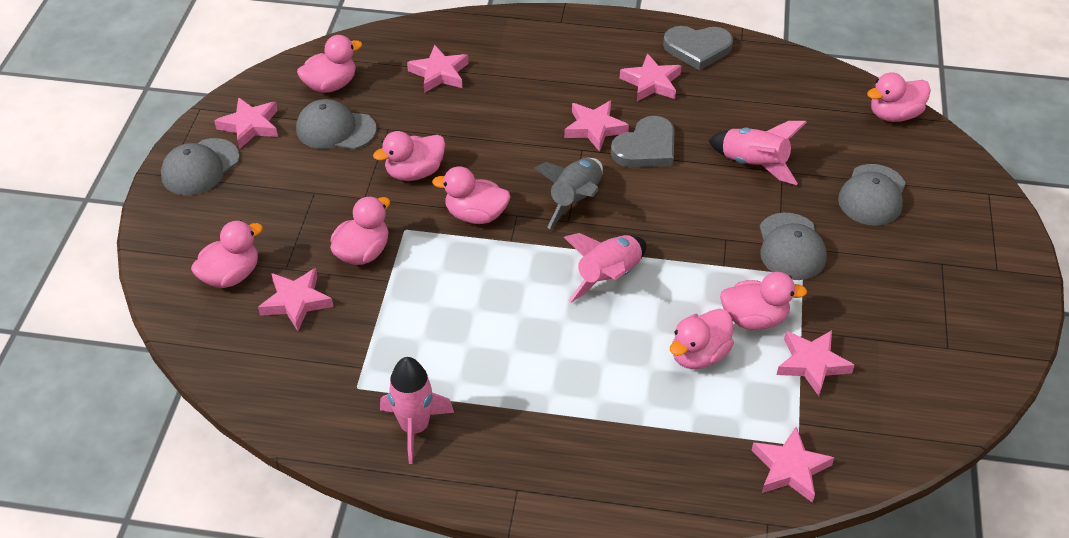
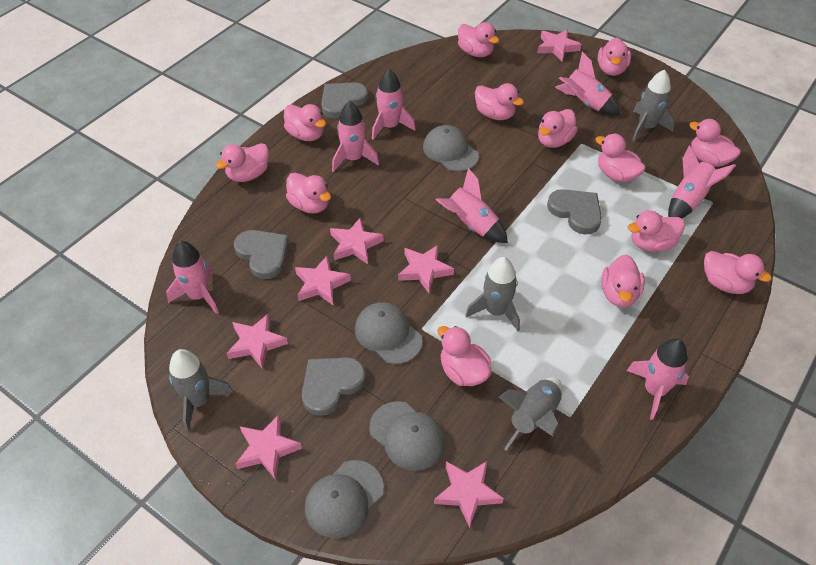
grey heart: [611,116,675,167] [663,26,733,70] = 2 -> [234,230,289,279] [302,357,366,416] [321,82,368,119] [547,189,602,235] = 4
grey rocket: [534,158,603,229] = 1 -> [169,349,233,432] [465,257,520,331] [498,377,562,451] [632,69,675,141] = 4
pink duck: [191,220,263,288] [297,35,362,93] [330,196,390,265] [373,131,445,181] [432,166,510,224] [670,309,734,369] [720,272,807,330] [867,72,931,122] = 8 -> [216,143,269,182] [284,104,326,141] [286,173,331,214] [437,326,492,386] [458,22,499,57] [475,83,524,120] [538,109,578,148] [595,134,646,183] [598,37,631,76] [601,255,645,307] [628,210,685,252] [689,119,741,167] [704,251,772,294] = 13
pink rocket: [380,357,454,464] [564,233,646,303] [708,121,807,185] = 3 -> [166,241,219,314] [332,101,379,172] [372,69,416,140] [436,168,508,243] [555,52,620,115] [626,339,689,420] [668,146,736,219] = 7

